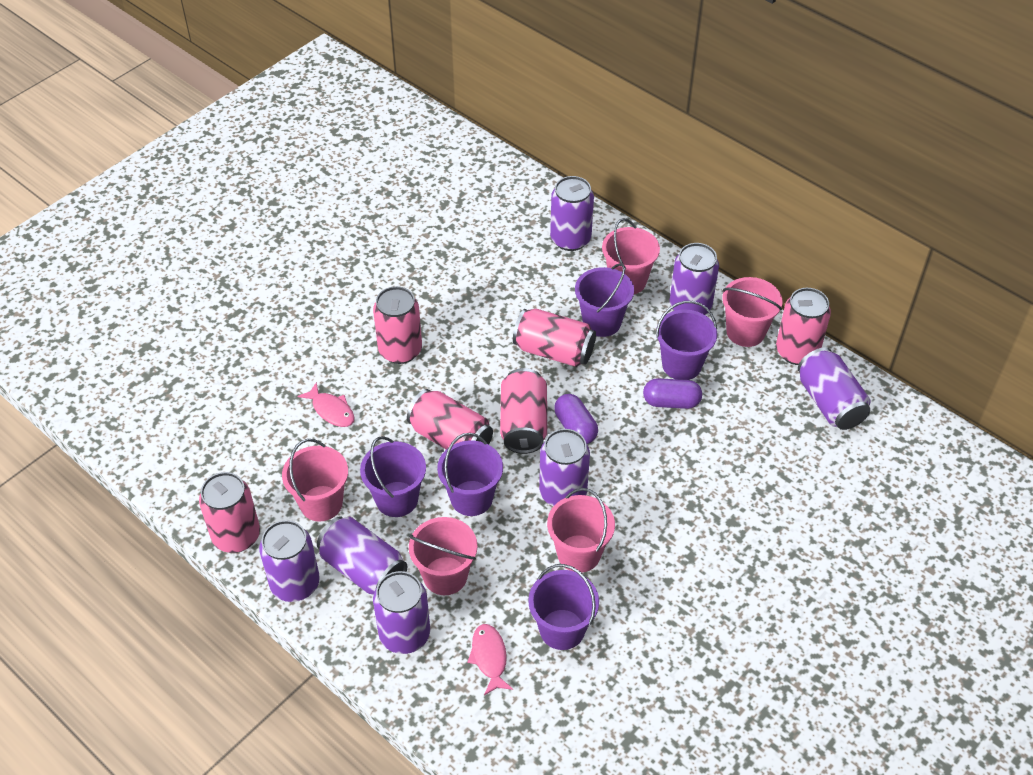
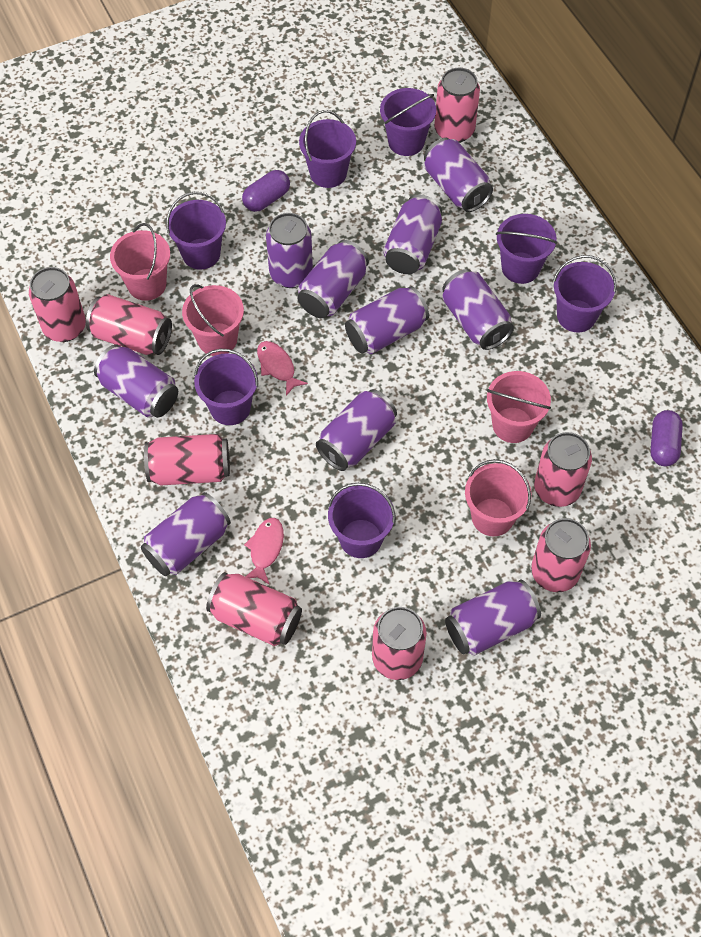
pink bucket: [282,439,348,521] [409,517,477,595] [547,488,615,573] [602,218,660,294] [722,277,782,347] = 5 -> [110,223,170,301] [182,284,244,356] [465,459,531,536] [487,371,551,443] = 4
pink can: [199,472,260,553] [373,286,422,364] [407,389,493,449] [500,368,547,454] [513,309,596,367] [776,288,831,365] = 6 -> [29,267,86,342] [86,294,172,355] [144,434,230,485] [206,572,302,646] [372,607,427,680] [434,68,480,143] [531,518,591,592] [534,432,592,507] = 8
purple bucket: [360,436,426,517] [437,433,503,516] [528,564,599,650] [575,263,634,337] [656,301,717,380] = 5 -> [166,192,226,270] [194,349,258,425] [299,110,356,188] [328,483,396,558] [380,88,436,156] [496,214,557,284] [553,255,617,333] = 7
purple can: [259,520,320,602] [317,517,408,595] [373,571,430,654] [539,429,590,507] [550,176,594,251] [670,243,719,315] [798,348,870,430] = 7 -> [94,344,178,418] [141,492,231,576] [266,213,313,288] [297,240,369,318] [316,389,397,471] [345,286,429,354] [383,195,442,274] [424,138,493,212] [442,269,514,350] [445,580,541,655] = 10

